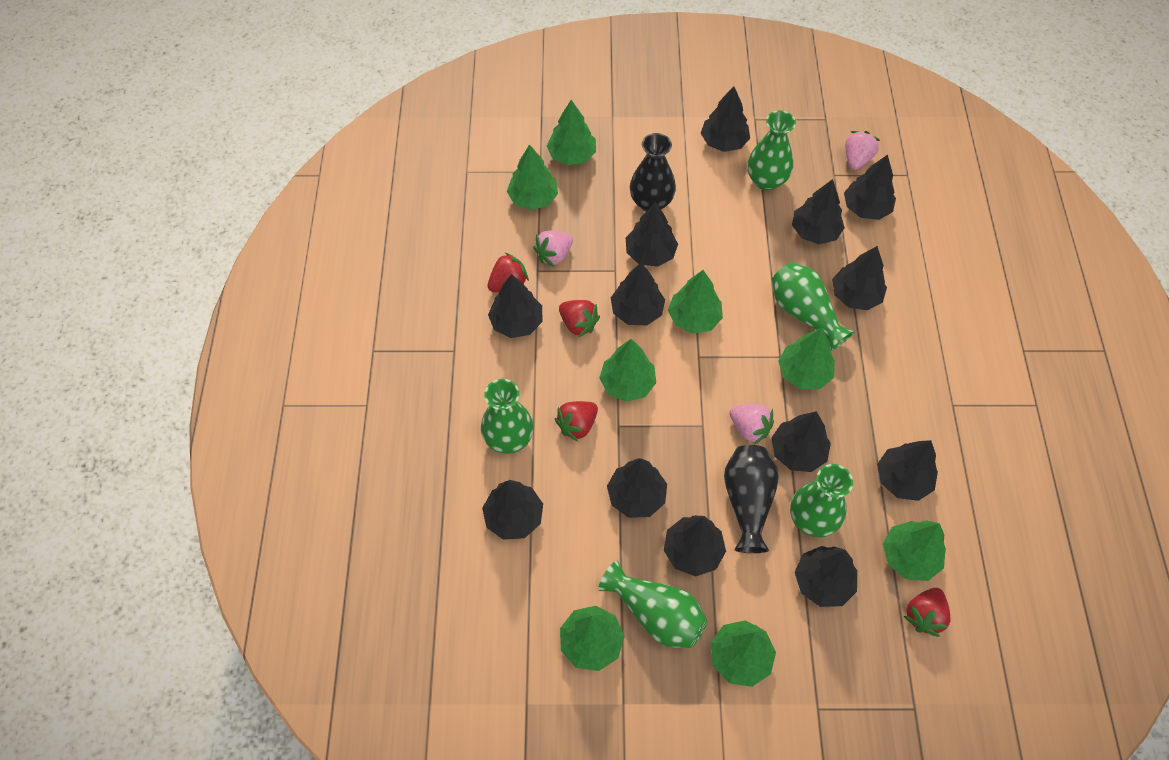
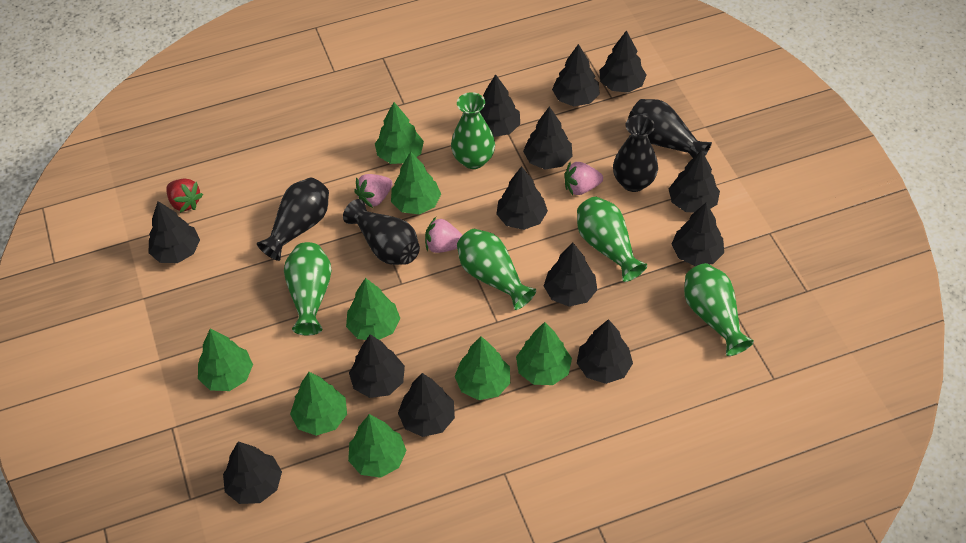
black vase: [630,133,676,211] [724,445,779,553] = 2 -> [257,178,329,261] [343,199,420,265] [613,115,658,192] [628,99,712,158] = 4
red strawberry: [488,253,529,292] [555,401,598,442] [559,300,600,338] [903,588,951,637] = 4 -> [166,178,203,213] = 1

